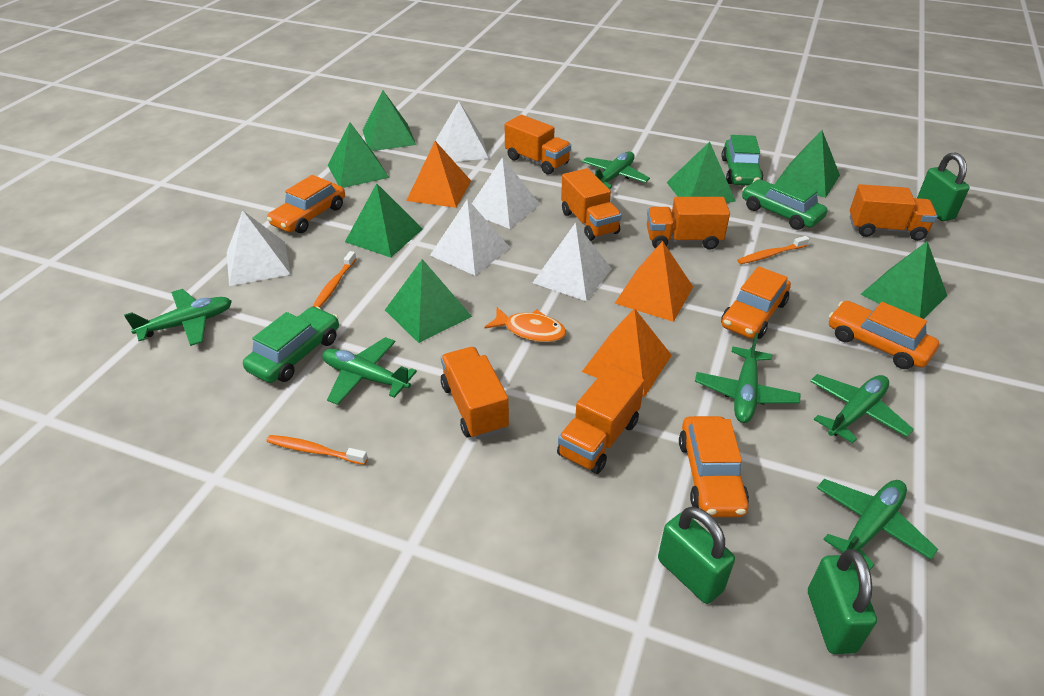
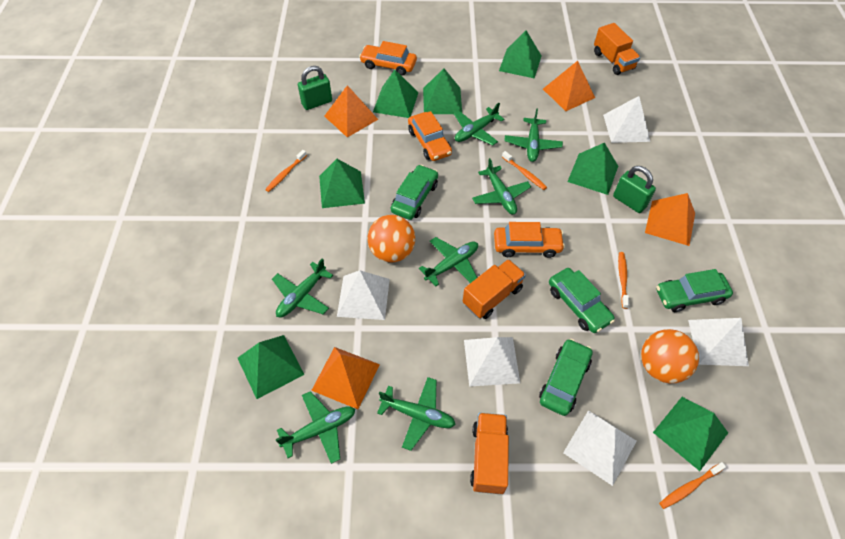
green car: [243,306,339,383] [721,135,763,185] [742,177,827,230] = 3 -> [391,165,438,220] [539,339,592,416] [549,268,615,333] [656,269,733,312] = 4
green padlock: [658,507,735,604] [808,549,877,654] [917,152,970,221] = 3 -> [298,66,332,110] [613,166,656,213] = 2
green plane: [124,289,232,346] [322,337,417,405] [582,151,650,189] [695,333,801,423] [810,374,914,443] [817,479,938,570] = 6 -> [272,258,333,318] [276,391,355,464] [377,377,456,451] [419,237,478,287] [454,103,504,145] [472,158,531,214] [504,108,563,162] = 7
orange ball: none = 0 -> [367,215,415,262] [641,329,699,383] = 2
orange car: [267,175,345,233] [679,416,749,517] [721,266,791,339] [829,301,939,369] = 4 -> [359,41,417,75] [408,111,452,161] [494,222,565,258] = 3
orange fish: [484,307,566,342] = 1 -> none = 0
orange pyramid: [406,141,471,208] [582,308,672,397] [615,241,693,322] = 3 -> [311,347,380,409] [324,85,378,138] [543,61,595,111] [645,193,695,246] = 4
orange toothbrush: [266,435,368,465] [312,251,357,307] [737,236,809,264] = 3 -> [265,150,307,192] [502,151,547,190] [618,252,629,309] [659,462,726,509] = 4
orange truck: [441,347,509,439] [505,115,571,175] [557,364,645,474] [561,168,622,241] [647,197,730,249] [850,184,937,241] = 6 -> [463,259,526,319] [470,413,509,494] [594,23,640,75] = 3

